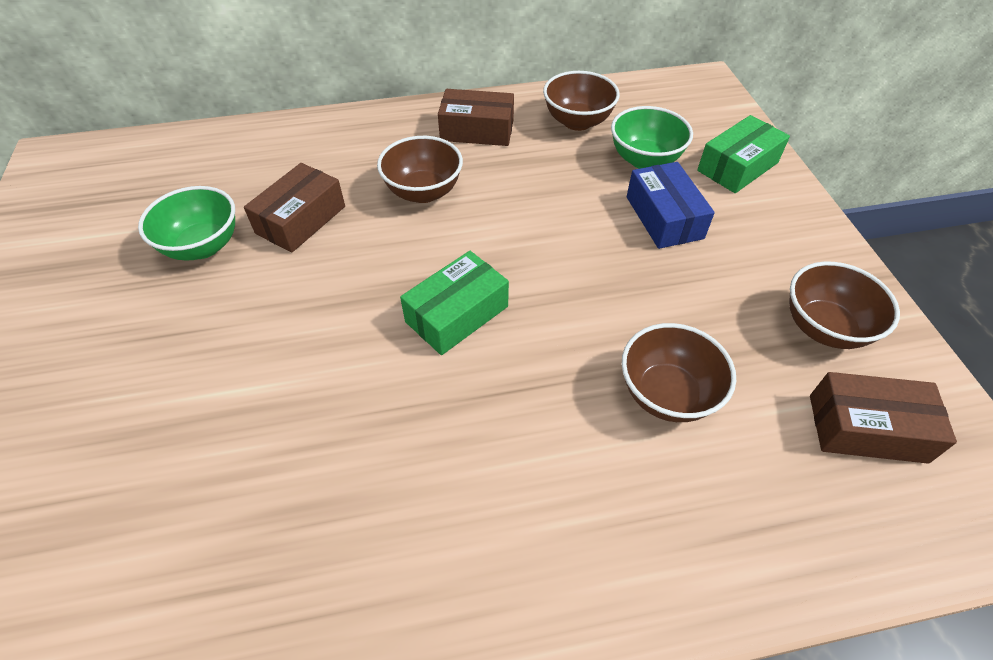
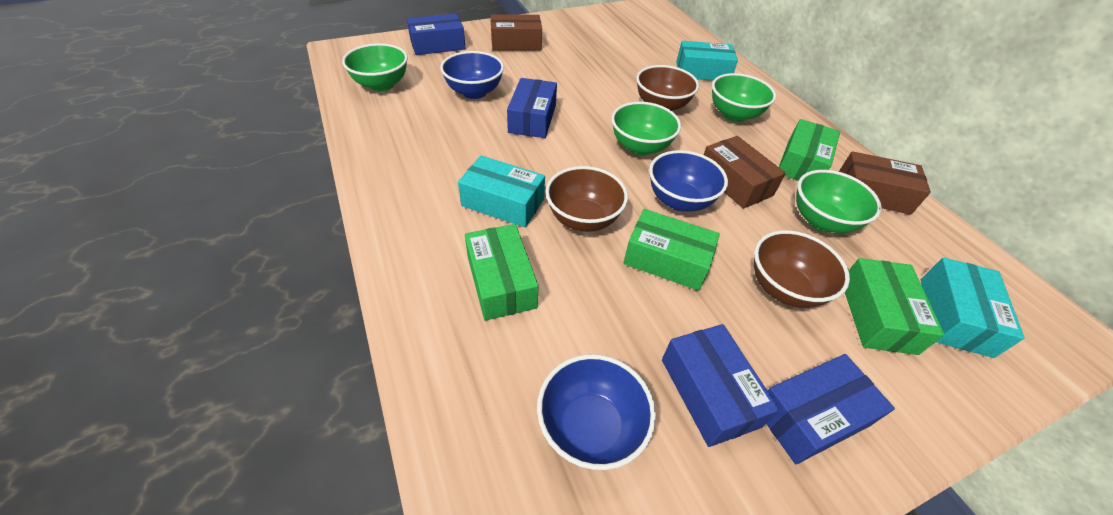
blue bowl: none = 0 -> [440,51,504,99] [537,354,656,470] [649,150,728,212] = 3
blue box: [627,162,715,249] = 1 -> [407,14,466,55] [507,78,557,138] [662,324,780,447] [766,354,895,464] = 4
brown bowl: [377,136,463,203] [543,71,620,131] [621,323,736,422] [789,262,900,349] = 4 -> [546,166,628,232] [636,65,699,111] [754,230,850,308] = 3
green bowl: [138,186,235,260] [611,106,693,169] = 2 -> [342,43,408,91] [611,102,681,156] [712,73,776,122] [796,170,882,233] = 4
green box: [400,251,509,355] [697,115,790,193] = 2 -> [465,224,538,321] [623,209,720,291] [779,119,840,181] [845,258,944,355] = 4
turquoise box: none = 0 -> [458,155,545,228] [676,41,738,81] [921,258,1025,358] = 3

